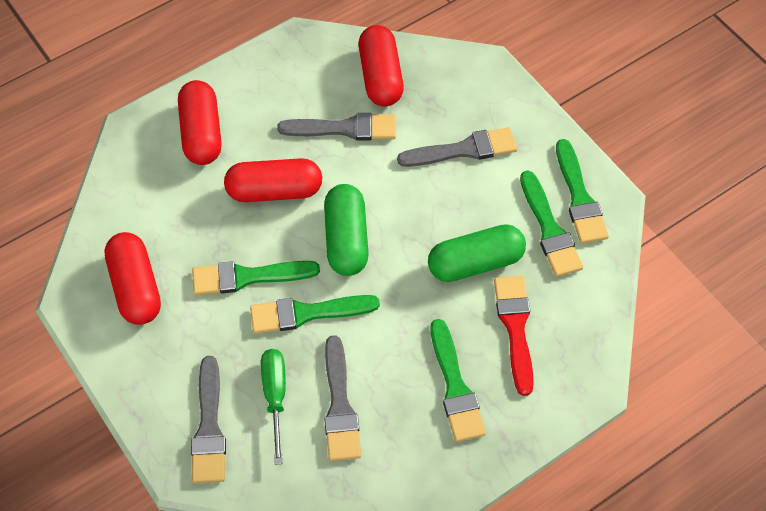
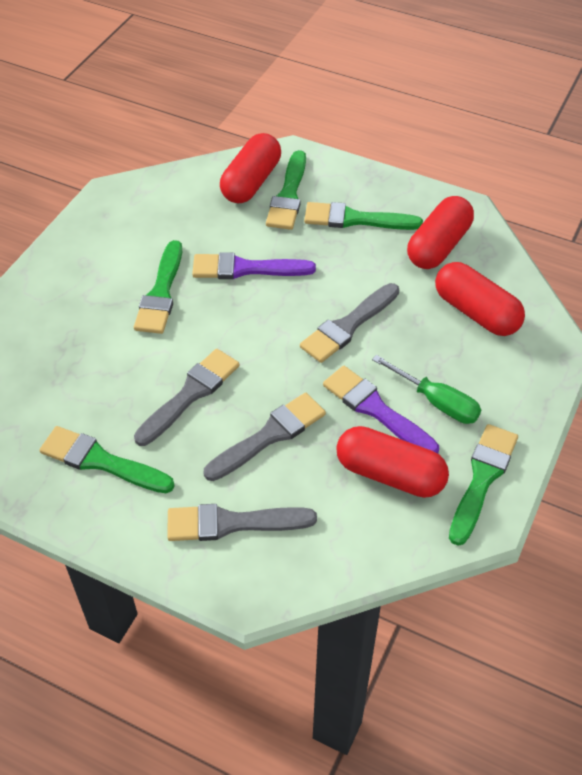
green capsule: [324,184,369,276] [428,224,526,282] = 2 -> none = 0
purple brush: none = 0 -> [192,252,316,279] [323,366,439,453] = 2
red brush: [494,275,534,396] = 1 -> none = 0

